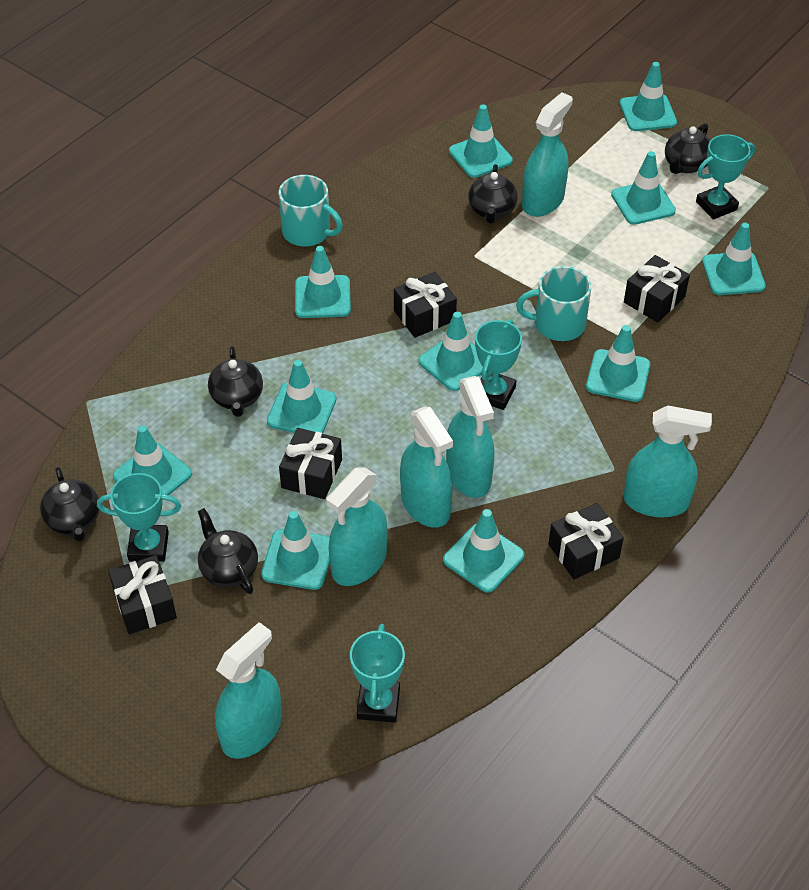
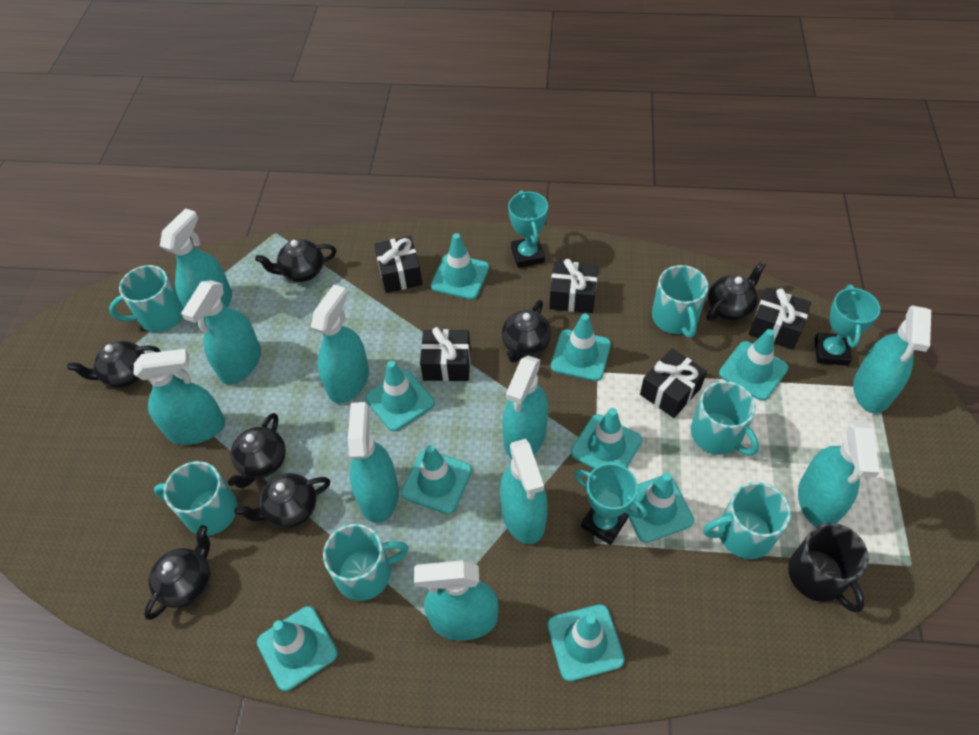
black mug: none = 0 -> [788,523,869,613] = 1
black teapot: [40,467,100,542] [198,508,258,594] [208,346,263,417] [468,164,518,224] [665,123,710,174] = 5 -> [67,341,160,388] [144,525,210,620] [228,413,286,488] [234,473,330,528] [255,239,337,282] [502,300,551,363] [706,262,765,321] = 7
turquoise mug: [279,175,343,247] [516,266,591,341] = 2 -> [109,265,184,332] [154,461,238,536] [323,524,409,601] [652,265,708,338] [691,381,759,456] [703,482,791,559] = 6
turquoise spray bottle: [215,622,282,759] [326,467,388,586] [400,407,453,528] [446,376,494,498] [522,92,573,217] [623,406,712,517] = 6 -> [134,349,225,445] [160,208,232,324] [181,280,261,384] [311,285,369,404] [348,402,399,523] [414,560,499,641] [500,439,548,544] [503,356,548,459] [798,423,880,527] [853,305,931,413] = 10
turquoise traffic cone: [113,425,192,495] [261,511,330,590] [267,360,336,434] [295,246,351,318] [419,312,483,391] [443,509,524,593] [449,105,513,178] [586,325,650,402] [611,151,676,225] [620,62,677,131] [702,223,766,295] = 11 -> [257,606,338,691] [365,361,434,431] [401,445,472,514] [431,233,489,300] [547,604,625,681] [551,314,611,381] [571,408,642,469] [628,473,694,543] [719,329,789,401] = 9
turquoise trophy: [97,473,181,562] [350,624,405,722] [475,319,522,410] [696,134,755,220] = 4 -> [508,190,548,268] [574,463,647,545] [814,285,880,366] = 3

